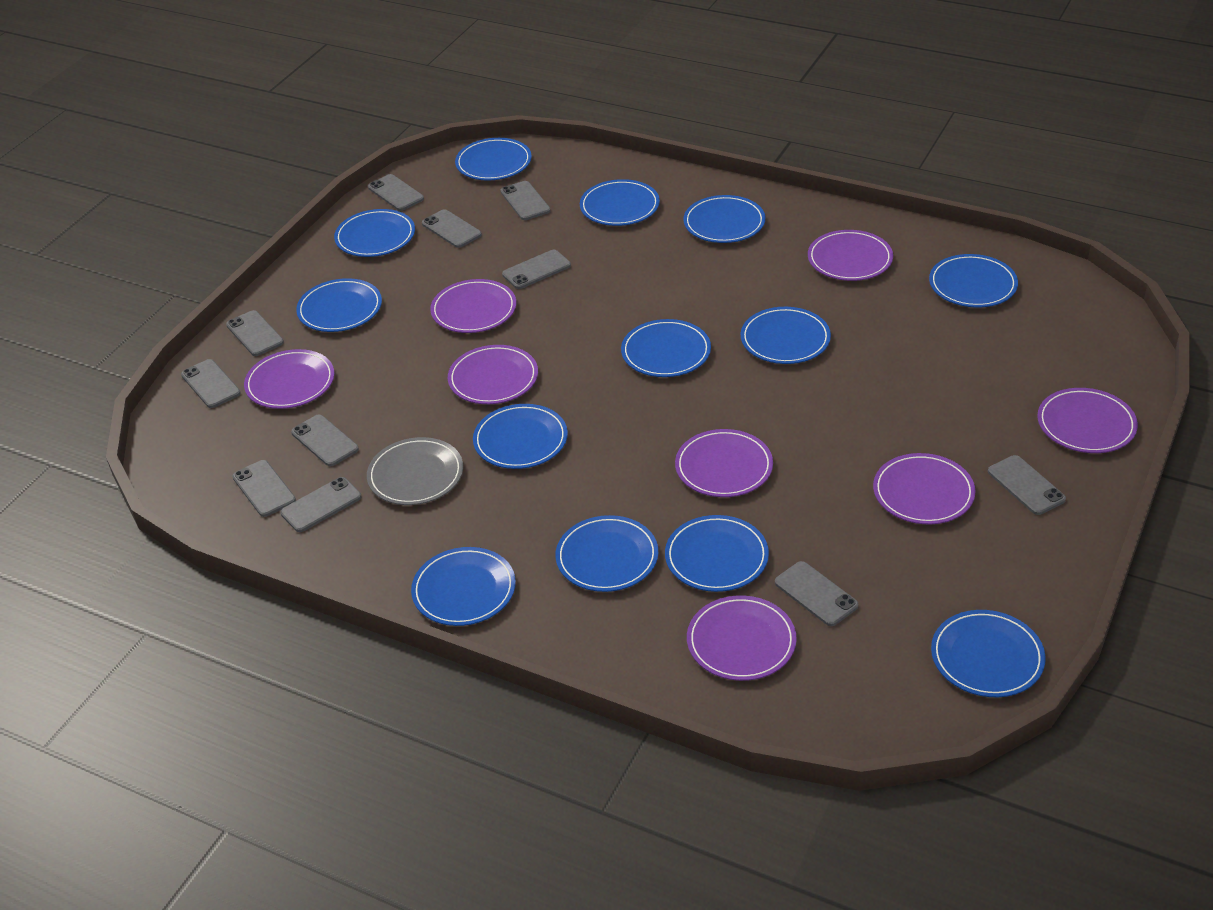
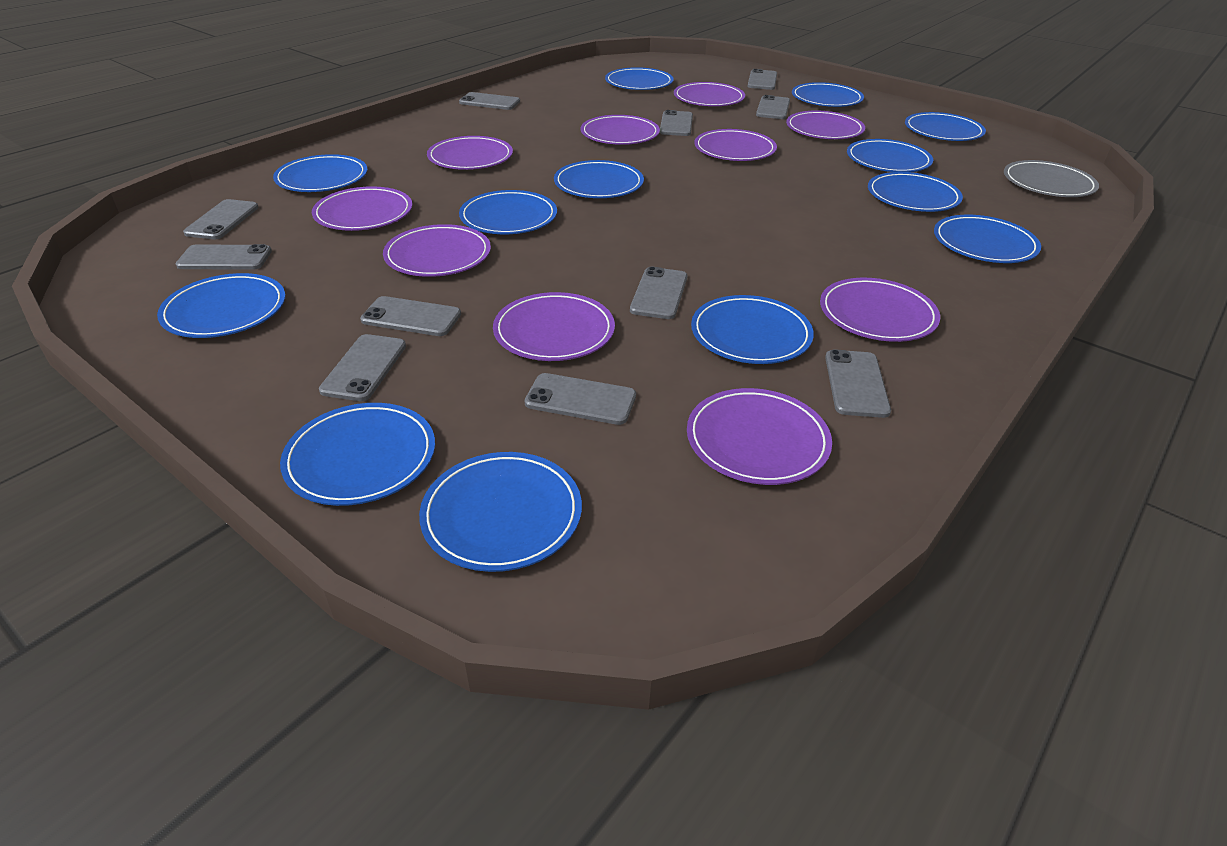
purple plate: [244,349,334,409] [430,279,516,333] [448,345,538,404] [675,429,773,497] [687,596,797,681] [808,230,893,281] [873,453,976,524] [1037,388,1138,453] = 8 -> [312,186,412,231] [383,224,491,277] [427,136,513,170] [493,292,615,361] [580,115,660,145] [674,82,745,106] [687,388,832,485] [694,129,777,161] [786,111,865,139] [820,278,940,342] = 10

